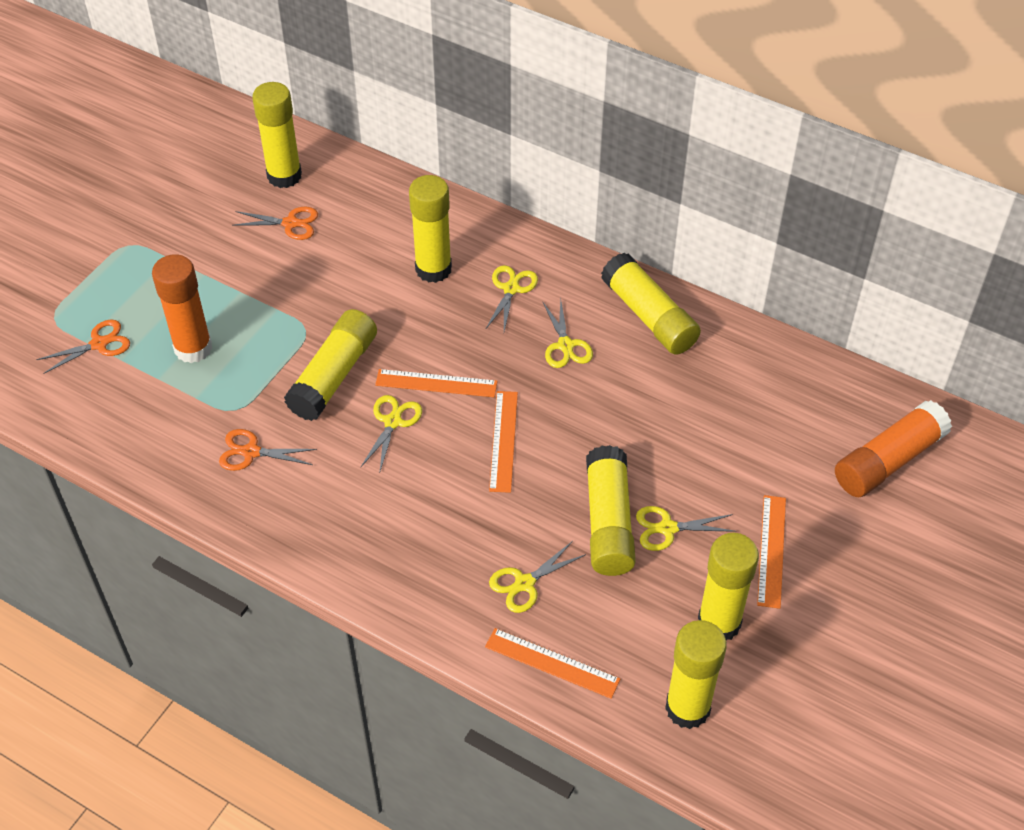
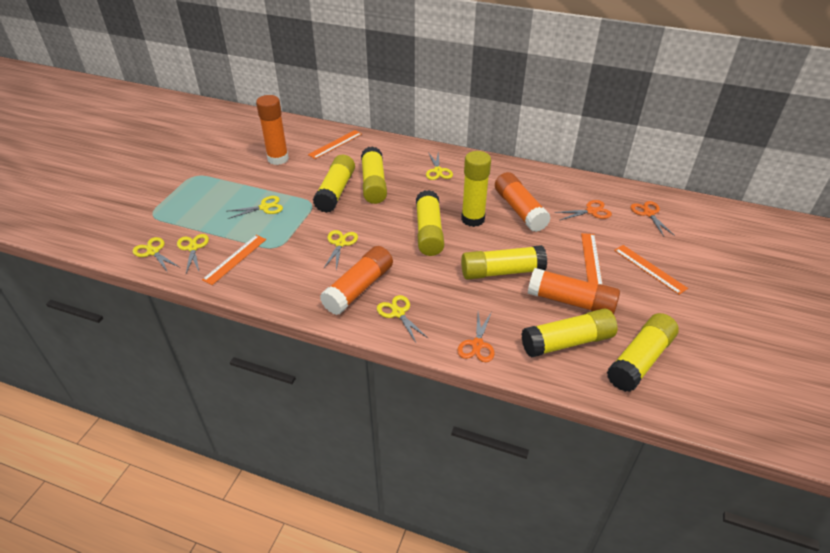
orange glue stick: [152,254,213,363] [835,400,952,497] = 2 -> [256,95,289,165] [320,246,393,315] [495,172,551,232] [528,268,620,314] = 4
yellow scissors: [360,395,422,474] [486,265,538,331] [489,541,586,613] [542,300,593,368] [636,506,737,551] = 5 -> [133,237,179,273] [177,234,209,274] [228,196,283,219] [323,230,358,270] [377,295,429,343] [426,151,453,180] = 6

